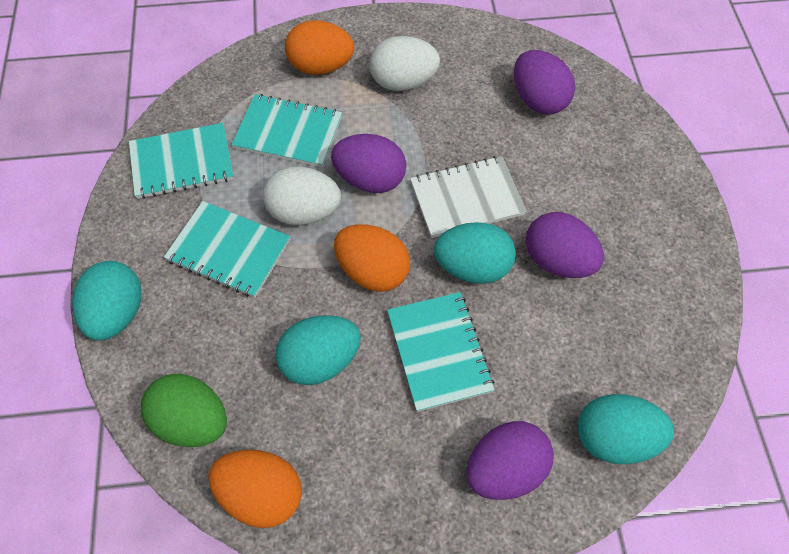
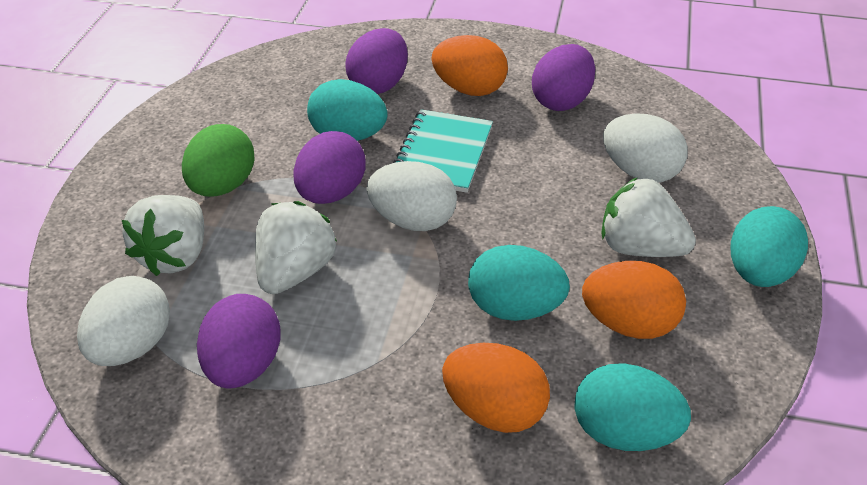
turquoise notebook: [129,123,234,199] [164,201,290,298] [232,94,342,168] [387,292,495,412] = 4 -> [393,109,493,193] = 1
white egg: [263,166,341,225] [370,36,440,91] = 2 -> [77,276,170,366] [366,161,457,231] [603,113,688,183] = 3
white notebook: [410,156,527,238] = 1 -> none = 0
white strawberry: none = 0 -> [122,195,204,276] [255,201,337,294] [602,177,696,257] = 3

